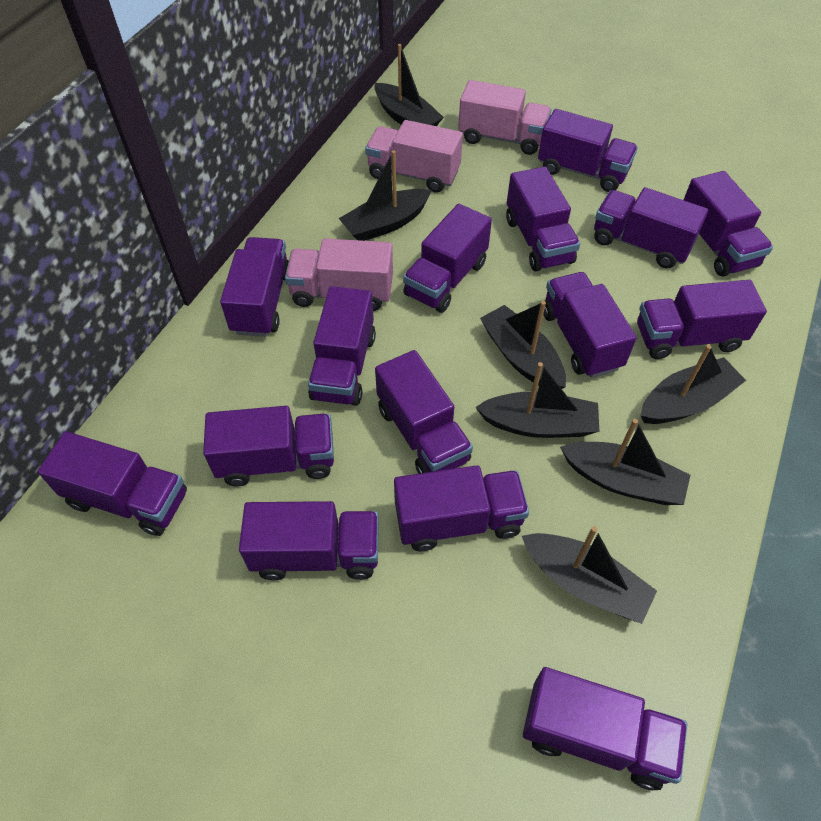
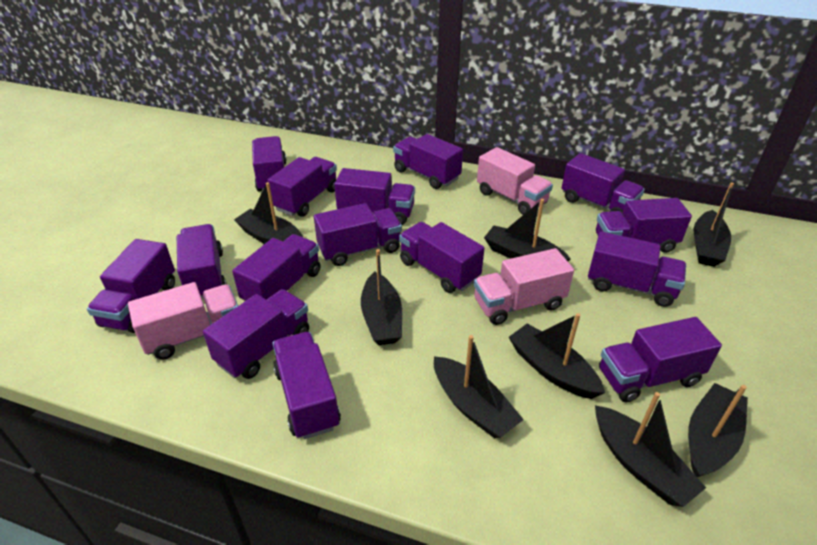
black boat: [339,150,431,241] [375,44,444,126] [475,362,600,438] [480,301,566,389] [522,526,657,624] [560,419,690,505] [640,345,746,424] = 7 -> [234,182,303,244] [361,249,402,345] [434,335,524,438] [484,199,571,261] [509,313,605,399] [595,392,706,507] [688,383,748,477] [694,182,734,267] = 8

